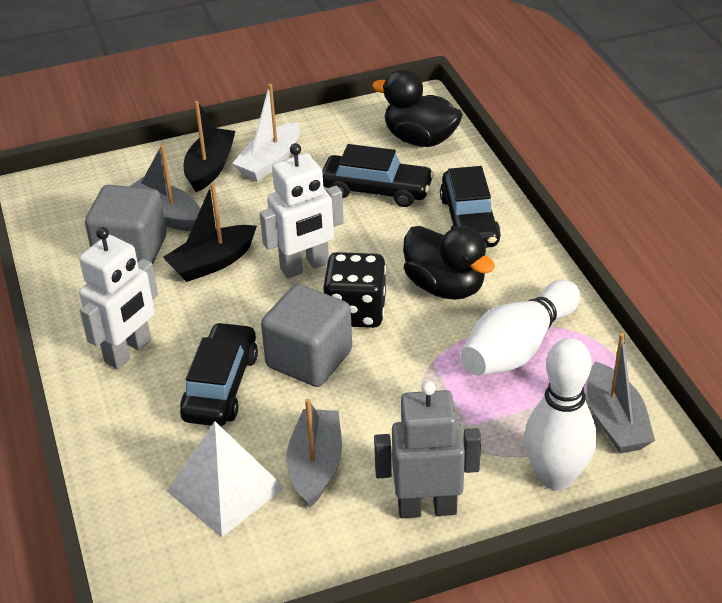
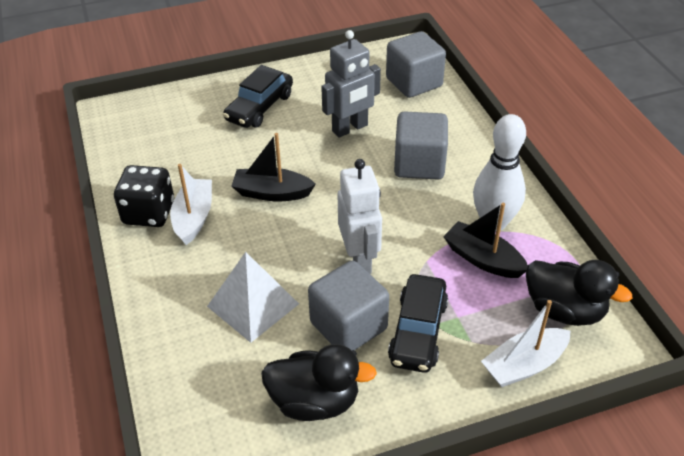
black car: [180,322,258,426] [322,144,434,207] [440,166,501,248] = 3 -> [223,65,293,128] [388,274,448,373] = 2
grey boat: [129,145,200,231] [286,399,342,508] [587,333,655,454] = 3 -> none = 0
grey cube: [85,185,167,264] [261,284,352,387] = 2 -> [308,261,389,351] [386,31,446,98] [394,111,448,180] = 3
white boat: [232,84,300,182] = 1 -> [170,164,212,245] [481,300,571,387] = 2
white bowling pin: [460,280,580,376] [524,338,597,490] = 2 -> [473,114,526,232] = 1
white robot: [79,227,158,369] [260,143,344,278] = 2 -> [338,159,382,274] = 1

